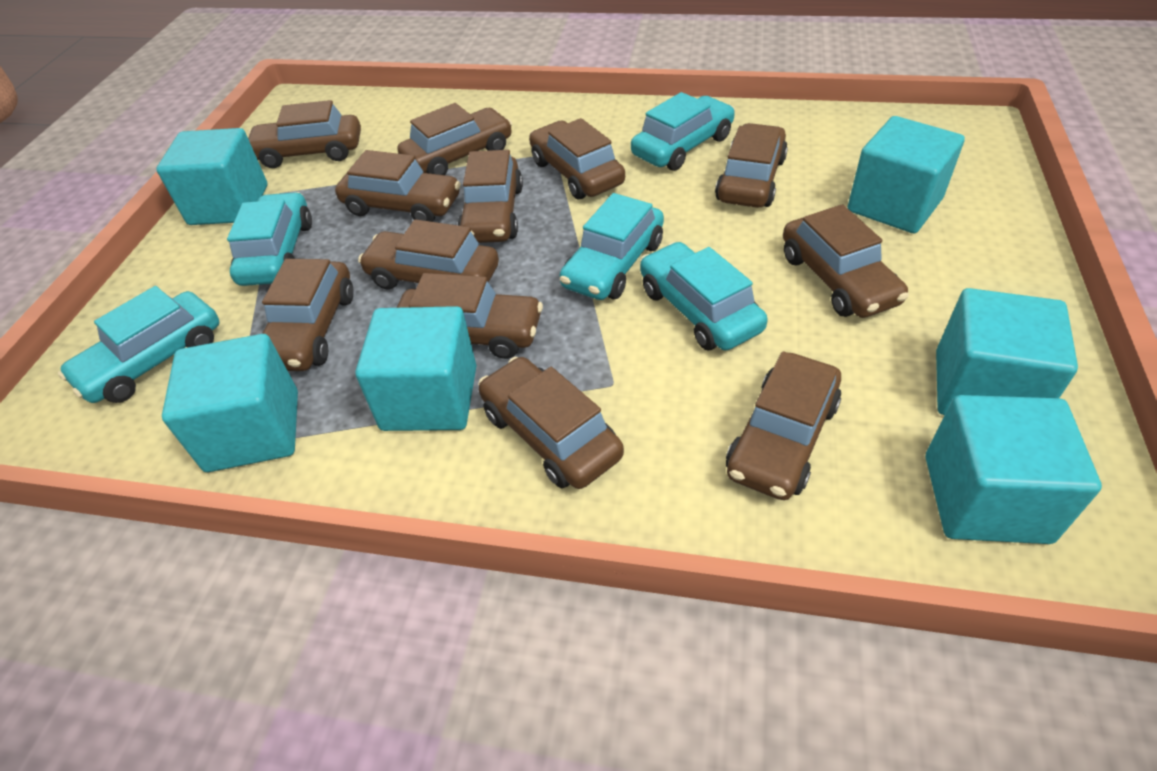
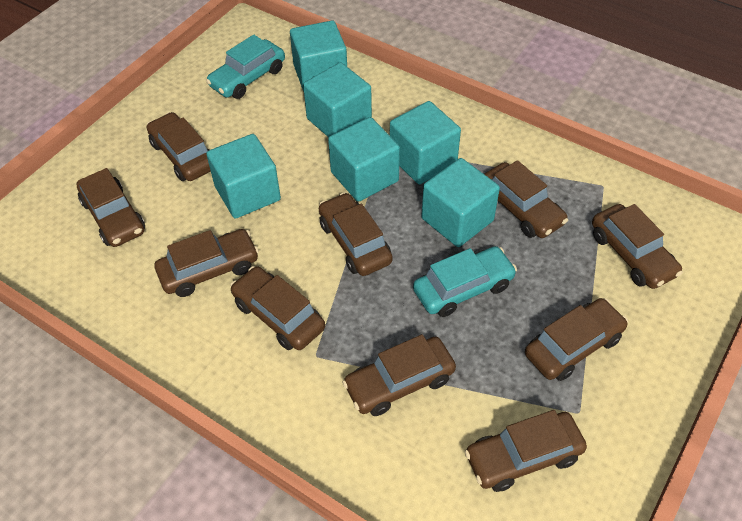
brown car: [248,100,361,168] [262,259,354,371] [335,150,461,222] [358,219,499,289] [397,103,512,175] [397,273,543,359] [457,150,523,243] [478,357,624,489] [529,118,625,199] [715,123,788,208] [726,352,842,500] [783,204,909,318] = 12 -> [76,168,145,247] [147,112,211,181] [155,229,259,297] [230,266,325,350] [319,192,393,276] [342,334,456,416] [465,410,587,492] [484,160,568,238] [525,298,628,381] [592,204,683,289] = 10
turquoise car: [58,286,219,403] [227,192,312,286] [559,193,664,300] [631,92,735,171] [640,242,768,350] = 5 -> [206,35,285,99] [413,246,517,317] = 2

